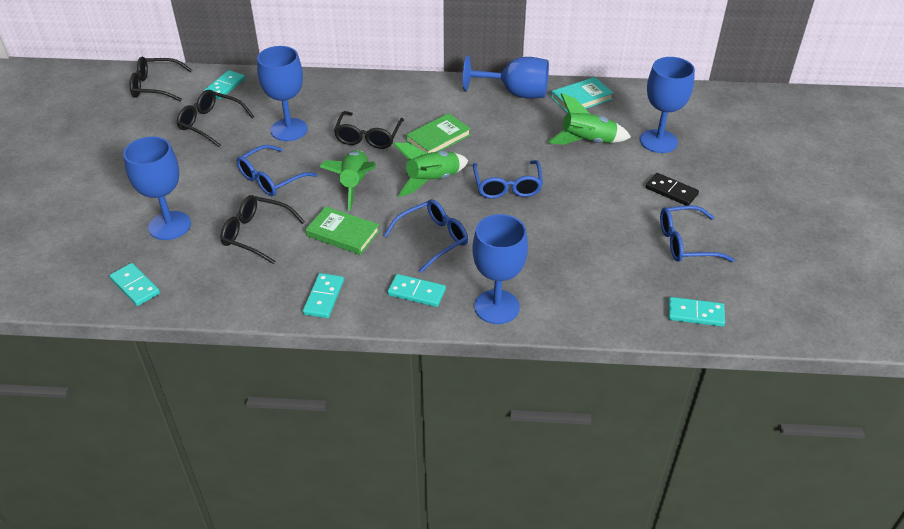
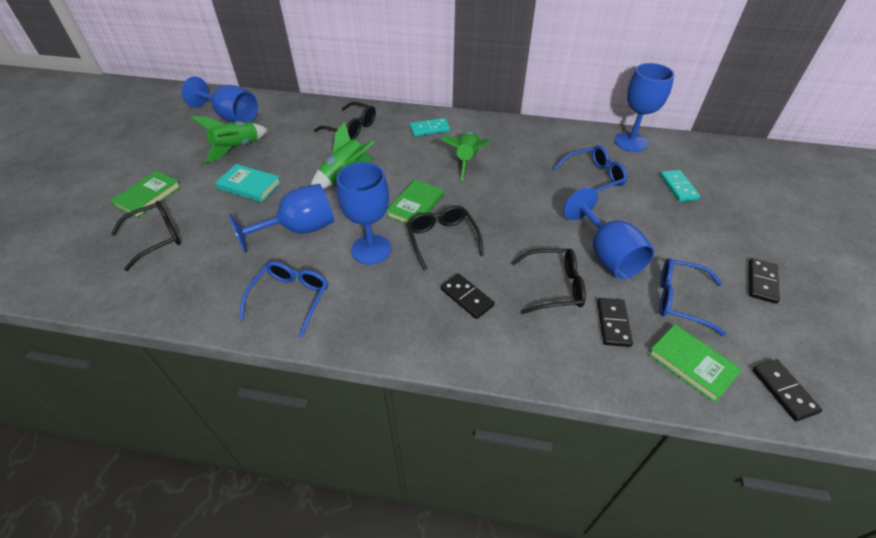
black domino: [646,173,699,206] = 1 -> [441,273,495,319] [597,298,633,347] [749,258,780,304] [752,359,822,422] = 4
blue glasses: [237,145,318,196] [384,199,468,273] [473,160,543,199] [660,205,734,262] = 4 -> [239,261,328,337] [553,145,627,192] [659,258,726,336] = 3
green book: [305,206,380,255] [406,113,471,153] = 2 -> [111,171,181,218] [387,179,444,225] [648,324,742,403] = 3
turquoise domino: [110,263,160,306] [203,70,245,99] [303,273,344,318] [387,274,446,307] [668,297,725,327] = 5 -> [410,118,450,136] [660,170,700,202] = 2

